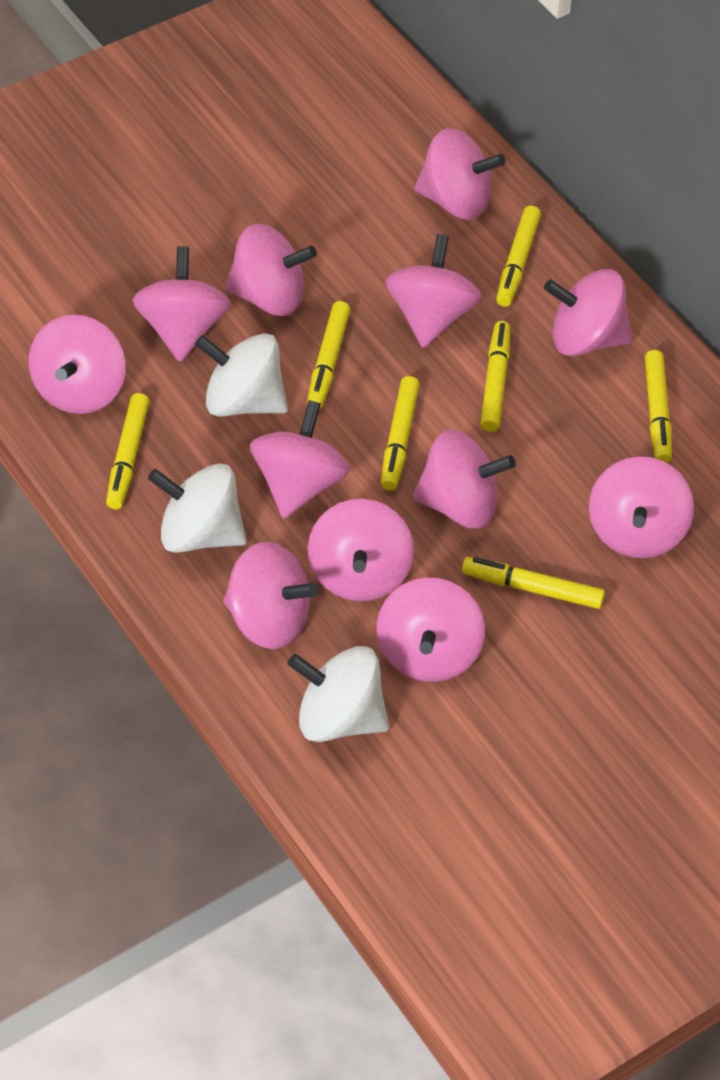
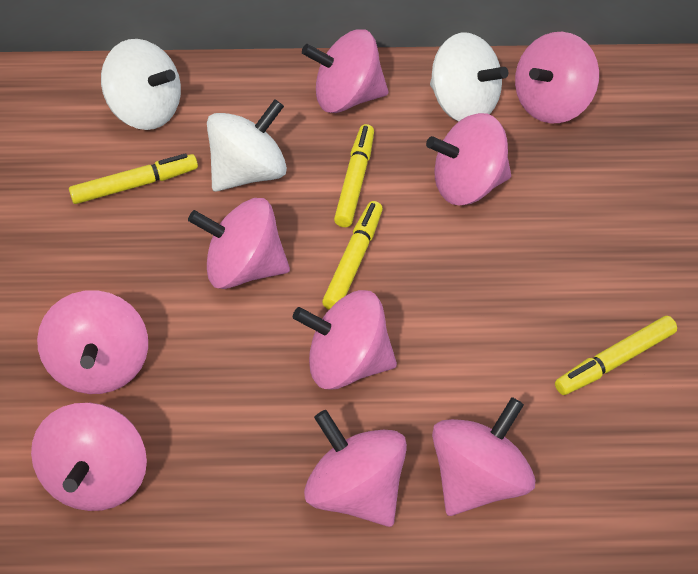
pink spinning top: [29,315,126,414] [132,246,231,362] [223,542,318,649] [225,224,317,316] [250,400,350,518] [308,499,414,601] [377,578,485,682] [386,234,482,348] [412,430,516,529] [414,128,505,219] [544,269,632,356] [589,456,694,558] = 12 -> [31,403,147,511] [37,290,148,394] [188,198,290,289] [293,290,397,390] [302,29,389,113] [304,410,407,527] [426,113,511,205] [432,397,535,516] [515,32,599,123] = 9
yellow marker: [106,393,150,509] [307,301,351,409] [381,376,420,491] [462,557,605,609] [481,321,510,432] [496,206,541,307] [645,350,672,463] = 7 -> [69,153,198,204] [322,201,383,310] [334,124,374,227] [555,316,677,395] = 4

